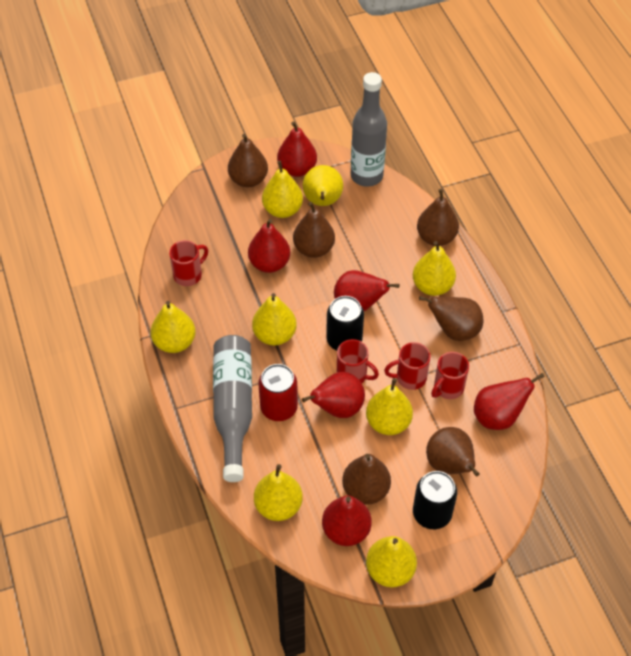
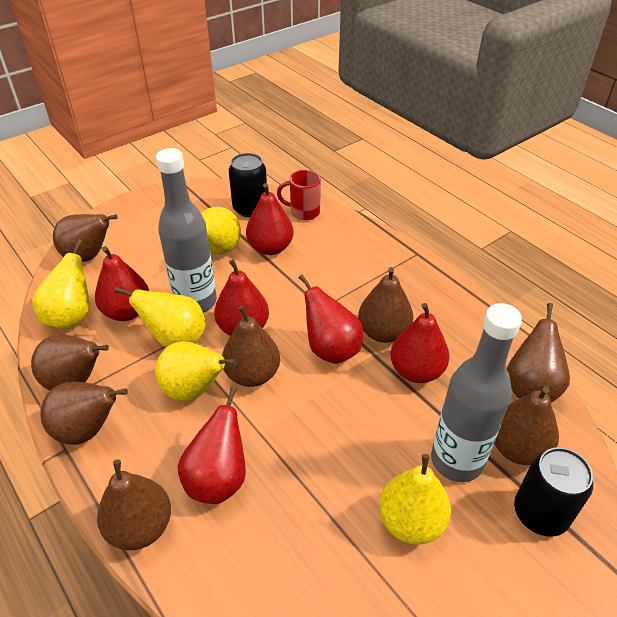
brown pear: [228,134,268,187] [293,202,335,258] [342,454,391,505] [417,189,459,246] [419,296,484,341] [426,427,480,477] = 6 -> [31,335,109,391] [40,382,128,445] [53,214,118,262] [97,460,171,550] [222,305,280,387] [358,267,413,343] [494,386,559,465] [507,303,570,403] = 8
red can: [258,364,298,421] = 1 -> none = 0
red mug: [169,240,208,286] [337,339,379,383] [384,342,431,390] [431,352,469,399] = 4 -> [277,170,321,220] = 1
yellow pear: [151,301,196,353] [252,293,297,346] [254,464,303,521] [262,161,303,218] [303,165,343,206] [366,378,413,435] [366,536,417,587] [413,241,456,296] = 8 -> [32,239,90,329] [115,287,206,347] [155,341,236,401] [201,207,241,255] [379,454,451,545] = 5

